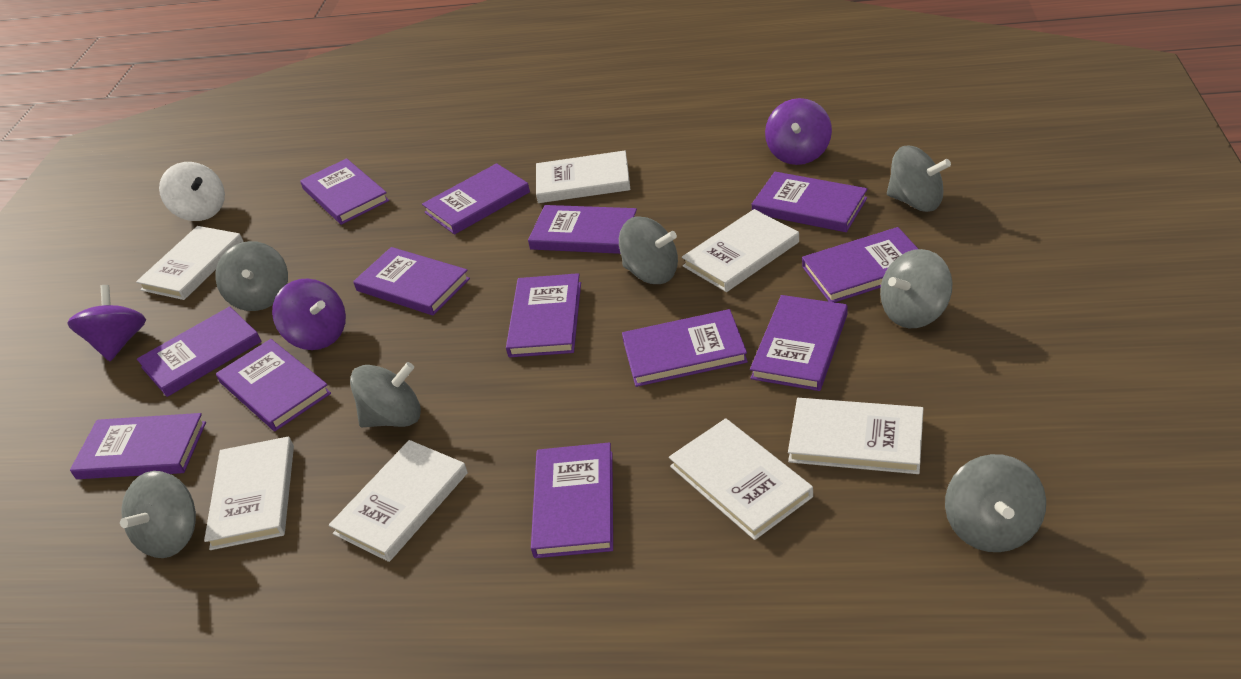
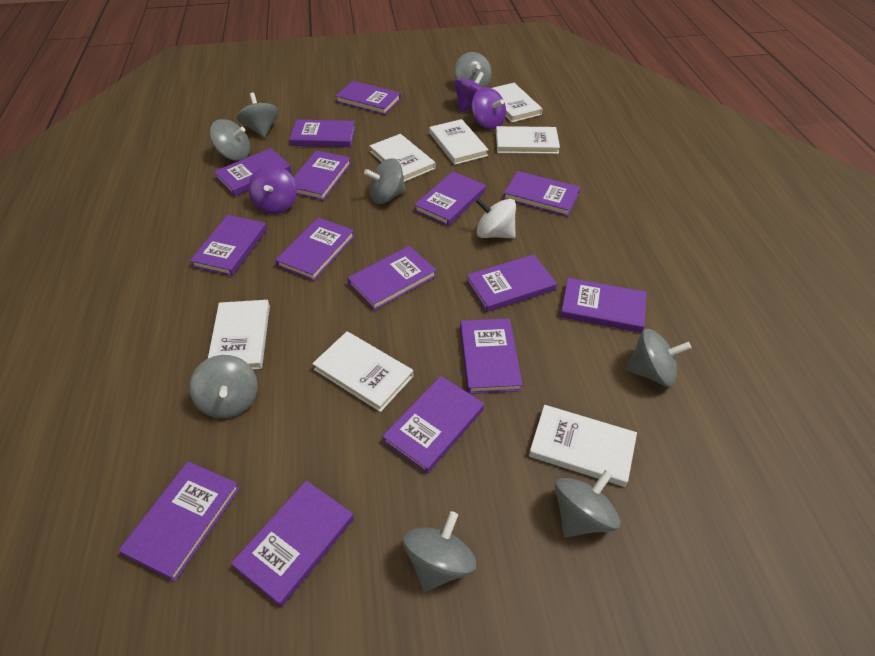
grey spinning top: [120,471,196,558] [215,241,288,311] [350,362,421,427] [619,216,678,284] [880,249,953,328] [887,146,951,212] [945,454,1046,552] = 7 -> [189,355,258,418] [210,119,250,161] [237,93,279,138] [364,158,406,204] [403,511,477,592] [454,52,492,88] [555,469,620,537] [626,329,691,387] = 8
purple book: [70,413,206,479] [137,306,261,397] [216,339,331,431] [300,158,389,225] [353,247,470,315] [422,163,530,235] [506,273,581,357] [528,205,637,254] [531,442,613,558] [622,309,748,387] [750,295,848,391] [752,172,867,232] [802,227,918,302] = 13 -> [118,461,240,581] [190,215,267,276] [214,148,291,196] [231,480,354,607] [275,217,355,281] [289,120,355,147] [293,150,351,201] [335,81,401,115] [347,246,436,311] [382,376,484,474] [414,171,486,226] [460,318,523,394] [466,254,557,312] [503,171,580,217] [560,278,647,333] = 15

